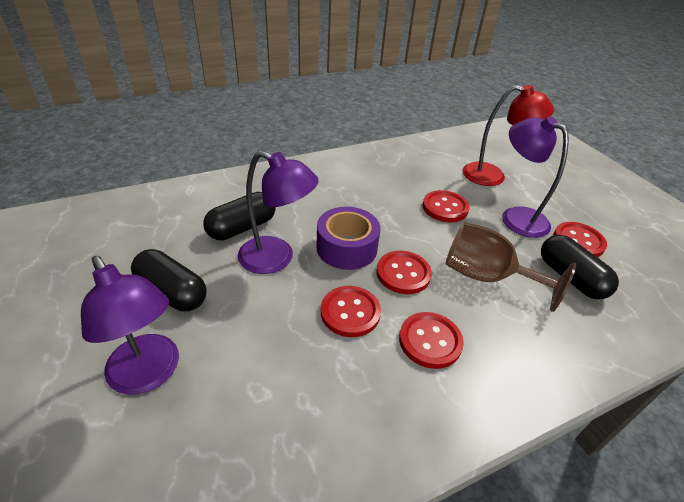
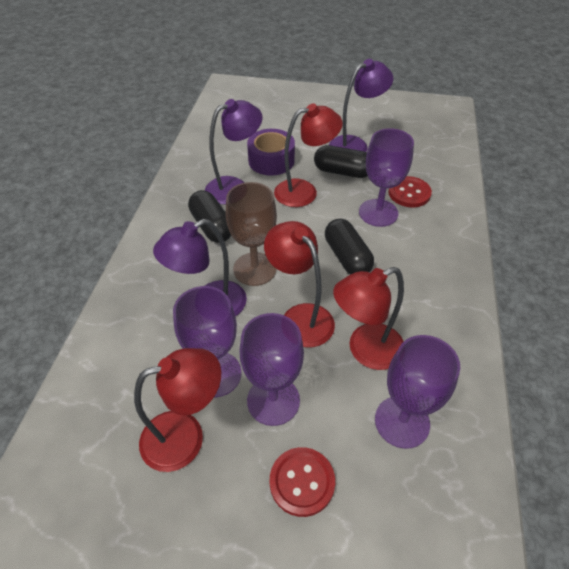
purple goblet: none = 0 -> [173,286,242,397] [240,313,304,426] [359,128,414,227] [375,335,460,449] = 4
red button: [321,286,381,337] [376,251,432,294] [399,312,464,369] [423,190,469,222] [553,222,607,257] = 5 -> [270,447,335,517] [388,176,432,207] = 2
red lamp: [462,85,554,186] = 1 -> [134,348,221,472] [264,221,335,347] [274,103,343,207] [333,267,404,370] = 4

